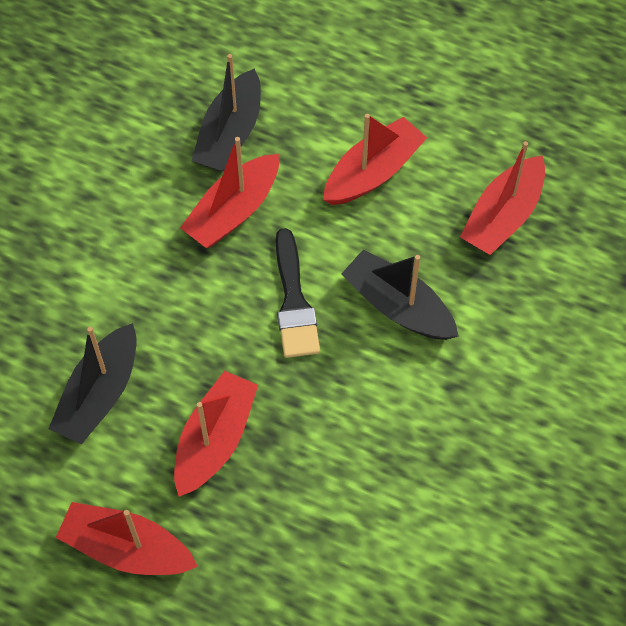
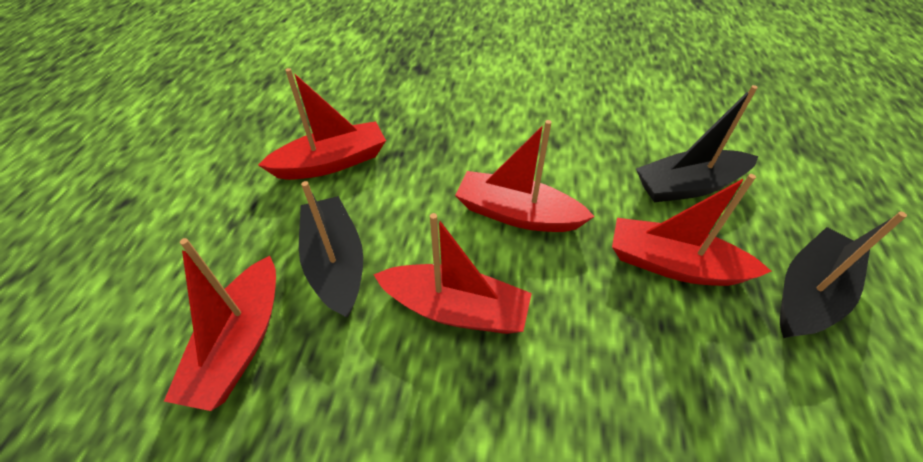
black brush: [276,228,320,358] = 1 -> none = 0

